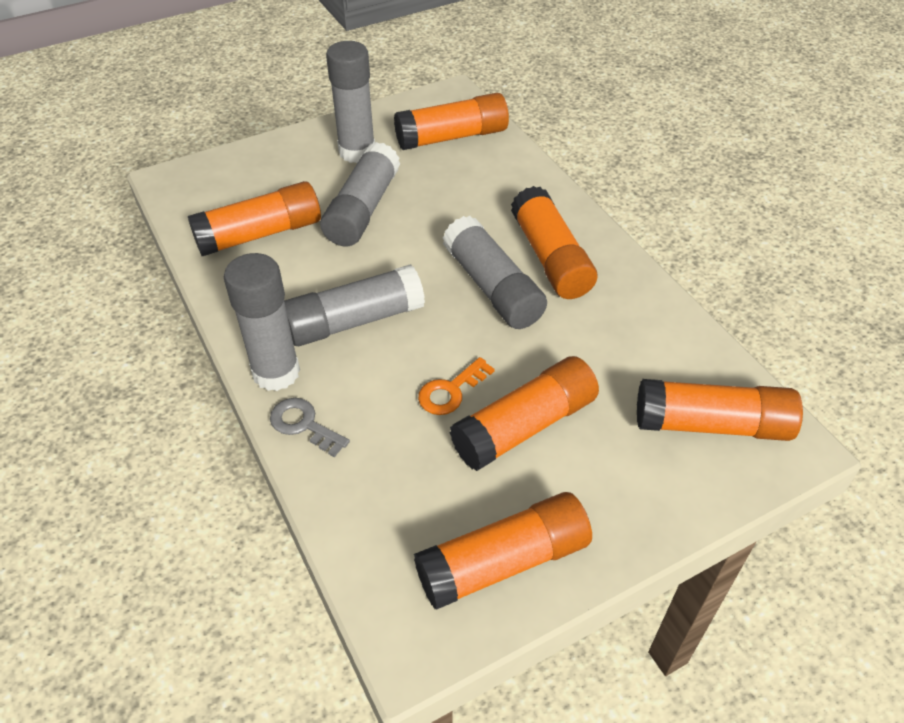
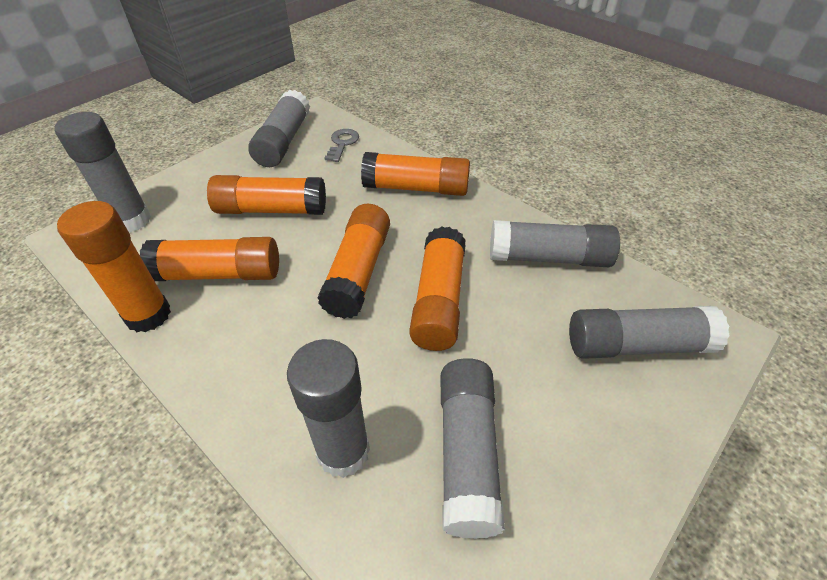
grey glue stick: [224,253,300,391] [284,264,425,346] [320,142,400,246] [326,41,375,163] [443,216,547,329] = 5 -> [54,112,151,232] [248,90,310,167] [287,339,370,478] [441,358,505,539] [490,220,620,267] [569,306,730,359] = 6
orange key: [418,357,495,415] = 1 -> none = 0

